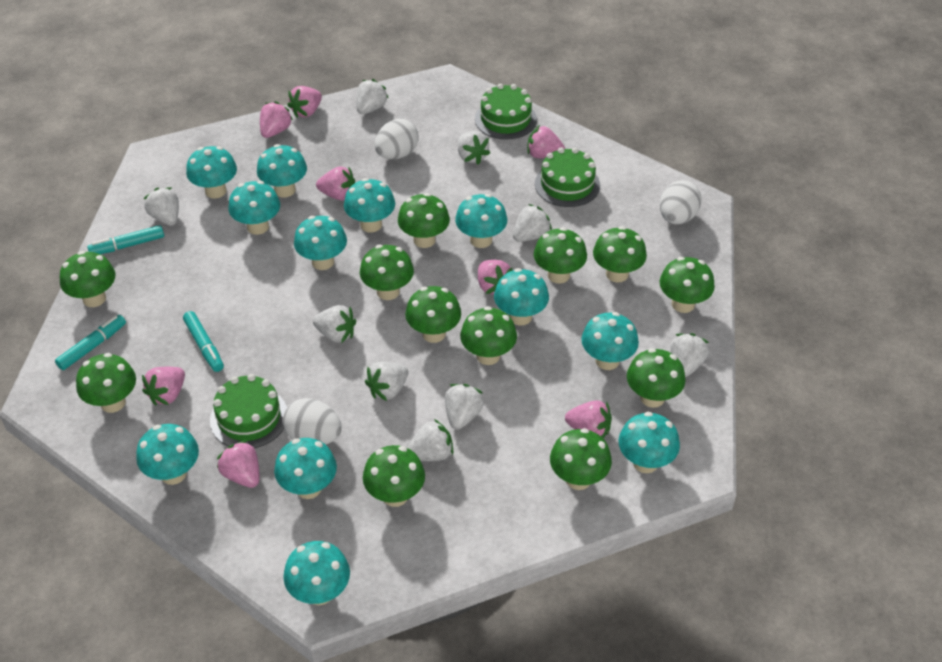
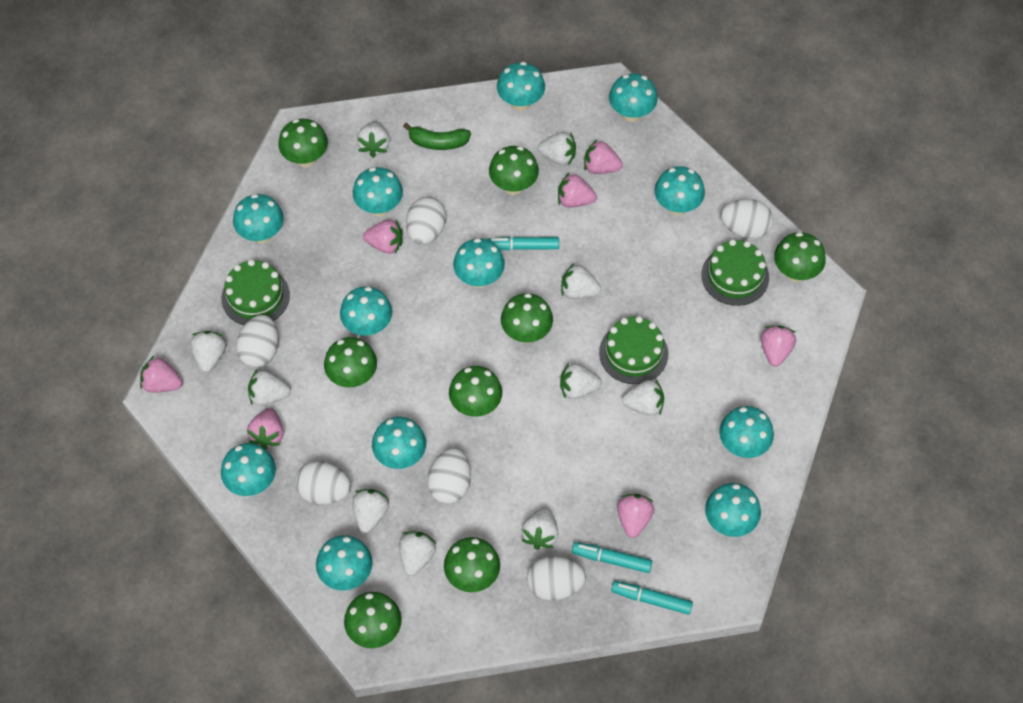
green banana: none = 0 -> [403,123,471,150] = 1
green mushroom: [60,251,115,307] [76,353,136,413] [360,245,414,300] [363,445,425,507] [398,193,450,248] [405,286,461,343] [460,306,517,365] [534,227,587,284] [550,428,612,490] [593,226,647,282] [627,348,686,408] [660,257,715,313] = 12 -> [278,119,328,168] [324,337,377,387] [344,592,402,648] [444,537,500,592] [449,366,502,417] [489,146,539,195] [501,293,553,343] [774,232,826,282] = 8
pink strawberry: [142,367,185,405] [217,440,260,488] [260,101,293,138] [287,86,322,118] [316,166,355,200] [478,260,512,295] [527,125,565,158] [565,400,612,438] = 8 -> [140,356,182,393] [247,408,284,449] [363,220,402,254] [558,173,597,208] [584,140,623,174] [617,494,654,538] [761,325,796,367] = 7
white egg: [282,398,342,444] [375,119,419,159] [660,180,702,224] = 3 -> [236,315,279,367] [295,461,351,505] [406,197,446,245] [427,448,471,504] [527,556,586,601] [721,199,773,239] = 6
white strawberry: [143,187,179,226] [313,305,356,343] [356,79,389,114] [365,362,409,401] [407,419,453,461] [445,384,484,430] [458,131,490,165] [513,204,552,242] [670,333,709,377] = 9 -> [190,331,226,373] [248,370,291,406] [352,489,389,533] [356,121,390,158] [399,532,436,576] [521,507,558,550] [537,132,576,165] [560,363,602,399] [561,263,602,299] [622,379,664,416] = 10

